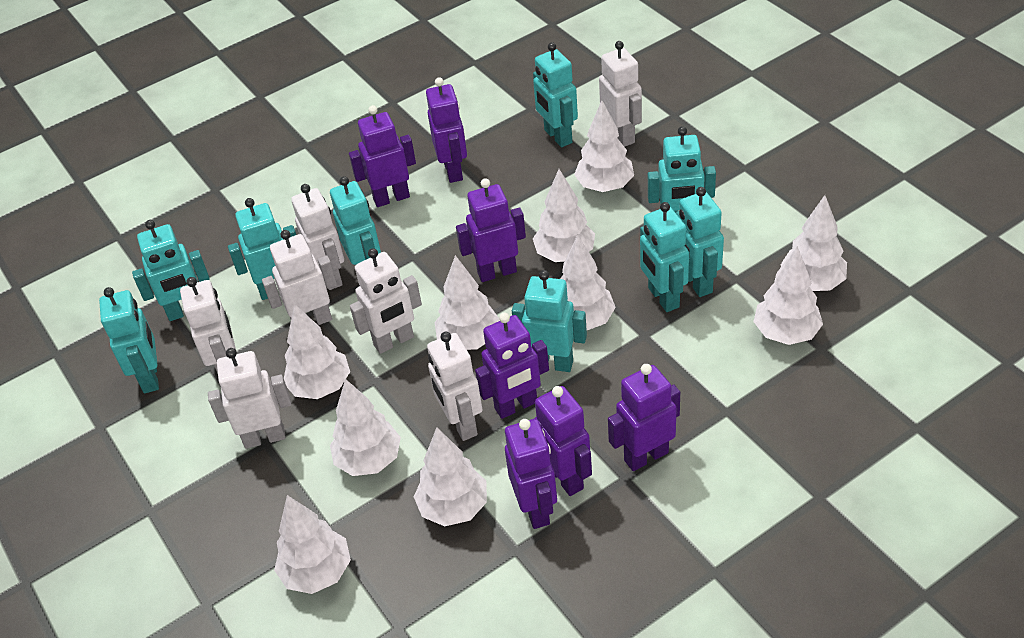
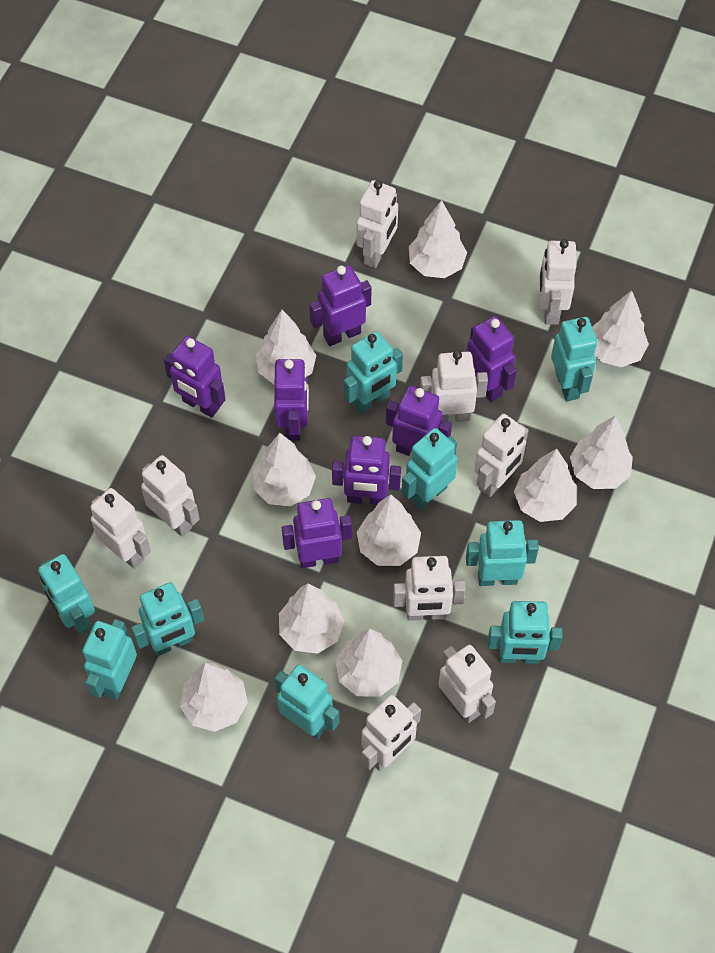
white robot: [180,277,236,374] [208,348,291,449] [262,230,337,325] [291,184,344,290] [350,248,422,354] [427,332,483,441] [599,41,642,147] = 7 -> [90,488,151,569] [141,455,200,537] [356,180,398,268] [362,695,421,771] [393,556,466,621] [420,350,488,422] [438,645,496,723] [474,414,529,497] [539,239,576,325] = 9

